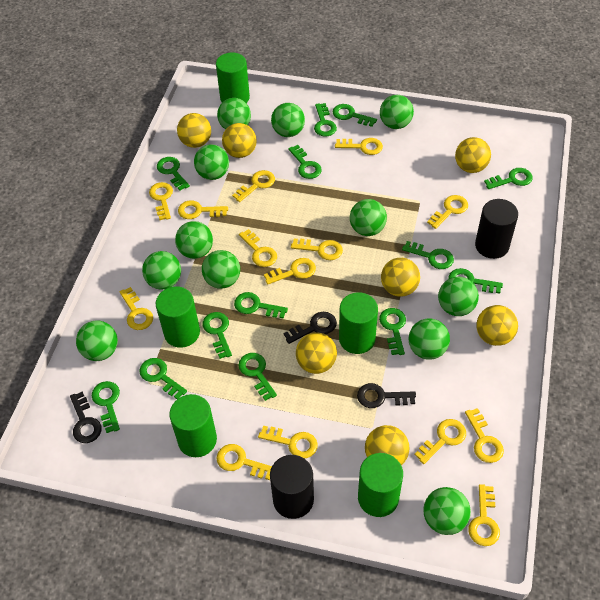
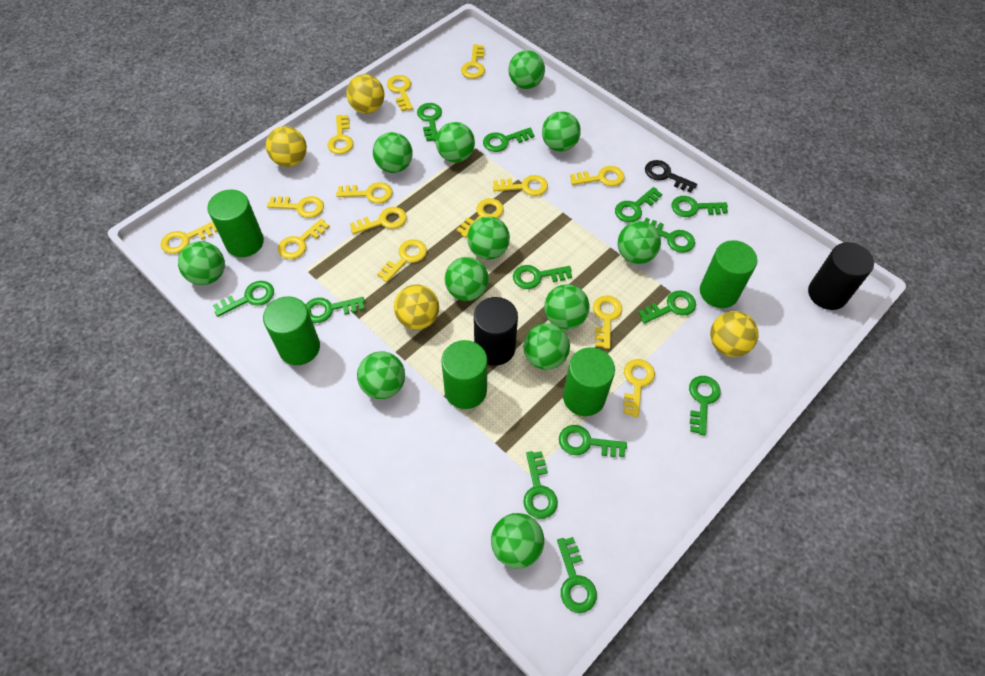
black key: [70,391,102,443] [284,312,337,344] [357,383,416,408] = 3 -> [645,160,697,193] = 1
yellow ball: [177,113,211,148] [222,123,257,158] [296,332,337,374] [365,425,409,465] [381,258,420,297] [455,137,491,173] [476,305,518,346] = 7 -> [266,126,307,167] [346,74,384,114] [394,284,439,330] [710,311,758,357] = 4

